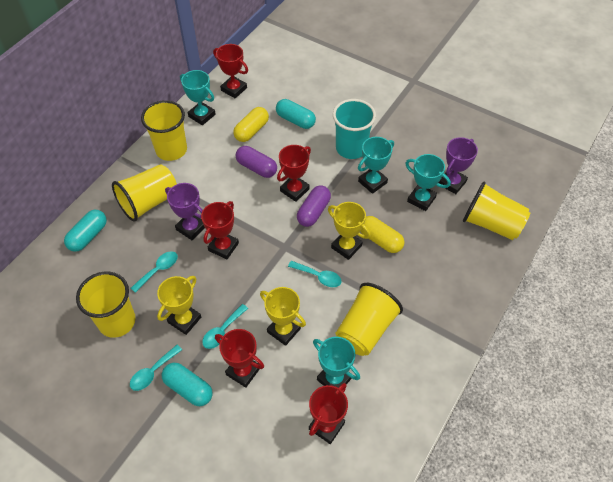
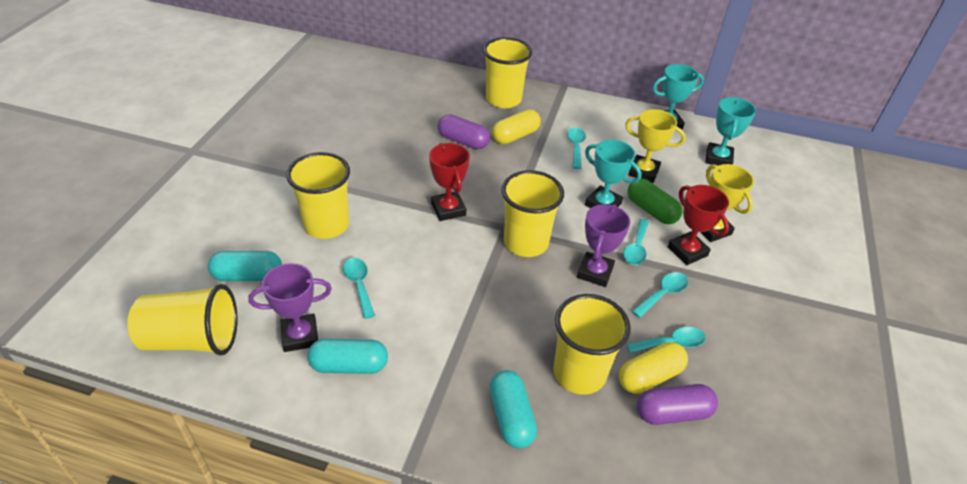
green capsule: none = 0 -> [627,179,682,224] = 1
red trophy: [201,201,239,259] [213,44,248,98] [215,329,264,388] [277,145,311,202] [309,383,348,444] = 5 -> [429,143,470,221] [668,185,729,265] = 2
turquoise cup: [333,99,376,159] = 1 -> none = 0
turquoise spoon: [130,345,182,391] [131,251,178,293] [202,304,248,349] [288,261,342,287] = 4 -> [343,258,375,319] [567,128,586,169] [624,219,649,265] [627,327,706,354] [632,272,688,318] = 5
turquoise trophy: [180,70,216,125] [313,337,360,388] [358,137,394,194] [405,154,451,211] = 4 -> [585,140,642,208] [652,64,704,129] [705,97,756,166] = 3
yellow trophy: [157,276,201,335] [260,287,306,346] [328,202,371,260] = 3 -> [625,109,686,183] [701,164,754,242] = 2

